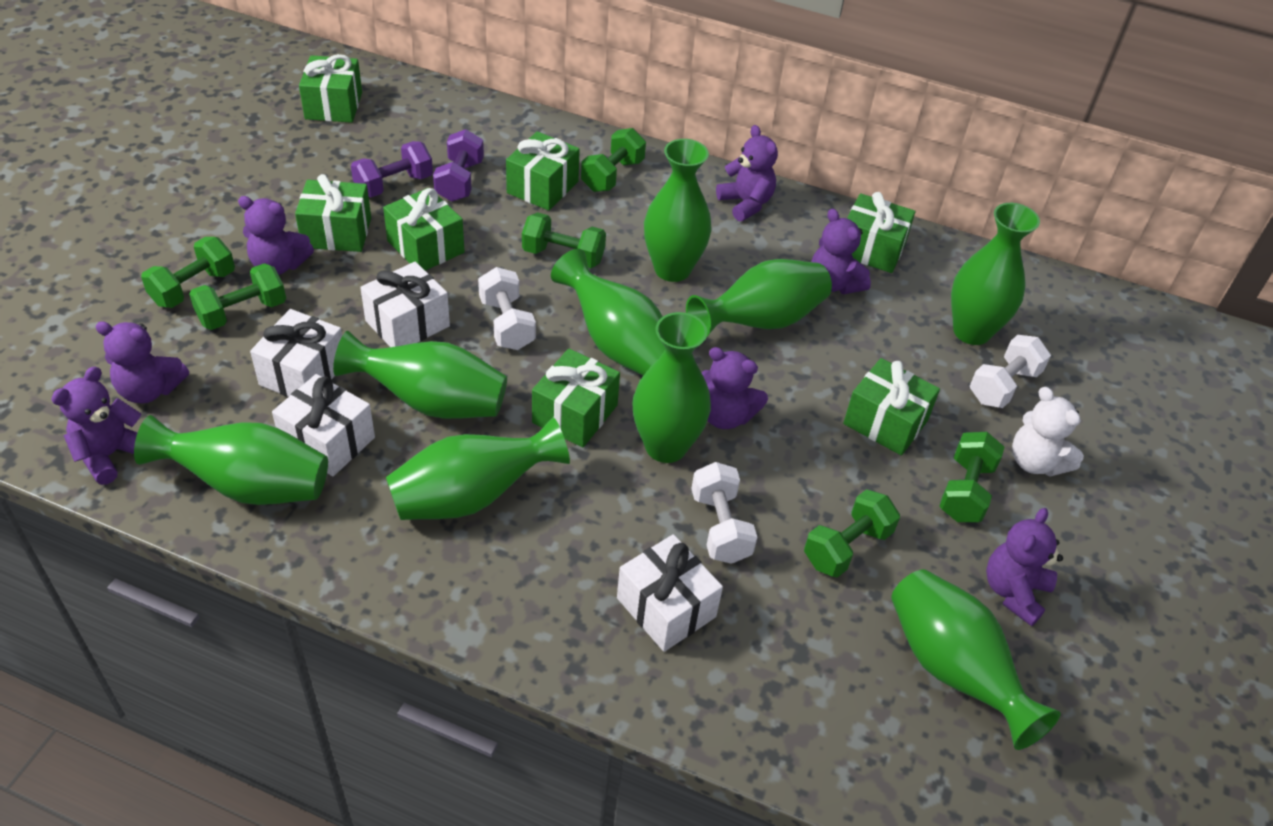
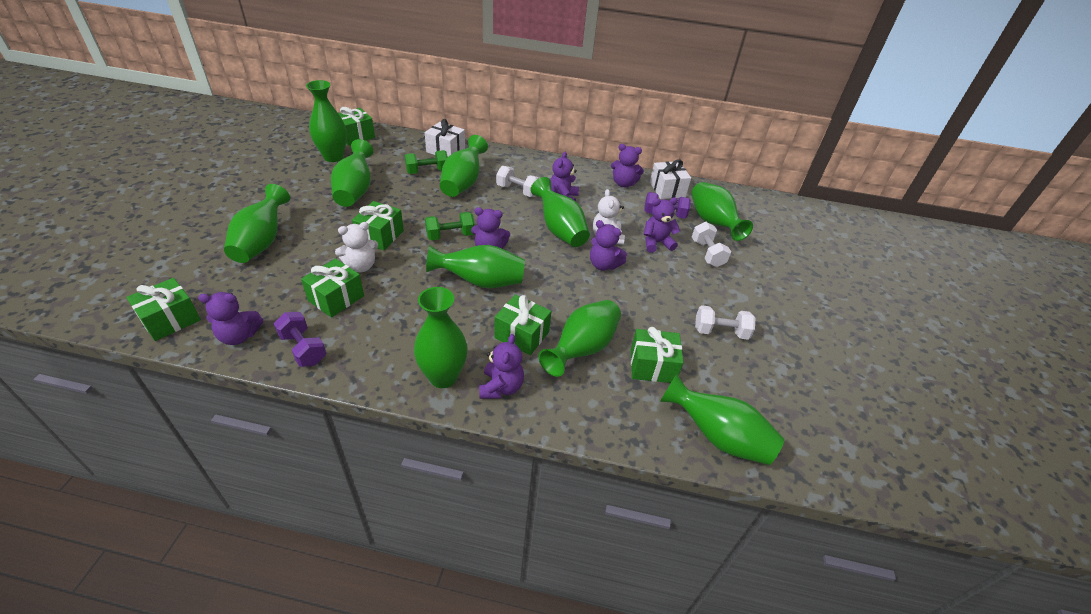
green dumbbell: [141,237,235,308] [189,263,286,330] [522,212,606,268] [581,128,646,192] [804,489,900,578] [939,432,1004,522] = 6 -> [405,150,448,174] [425,212,475,240] = 2
green gift: [295,174,371,252] [299,54,362,123] [383,188,465,271] [506,131,580,211] [532,349,620,448] [843,358,940,455] [847,192,915,273] = 7 -> [126,278,201,341] [301,258,364,318] [338,107,375,146] [352,201,404,250] [494,295,551,355] [631,327,683,383] = 6
green vase: [134,415,328,505] [333,331,507,419] [386,417,570,520] [551,249,665,376] [632,312,711,463] [644,139,712,282] [686,259,832,336] [891,569,1061,750] [951,203,1040,345] = 9 -> [224,184,290,263] [306,80,347,162] [331,139,373,207] [414,287,468,388] [426,245,525,288] [440,135,488,197] [531,177,590,247] [539,300,621,377] [660,374,785,465] [691,182,753,241] = 10
white gift: [250,309,342,397] [272,374,375,476] [360,262,450,347] [617,534,723,652] = 4 -> [425,119,465,157] [650,159,691,199] = 2
white teddy bear: [1012,387,1084,477] = 1 -> [335,222,378,272] [593,189,625,245] = 2

